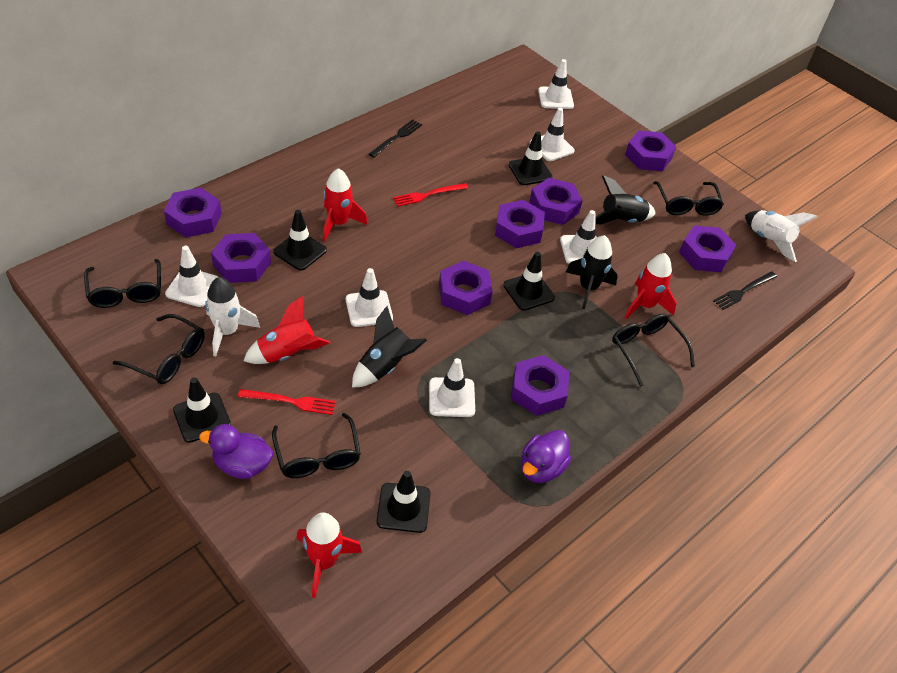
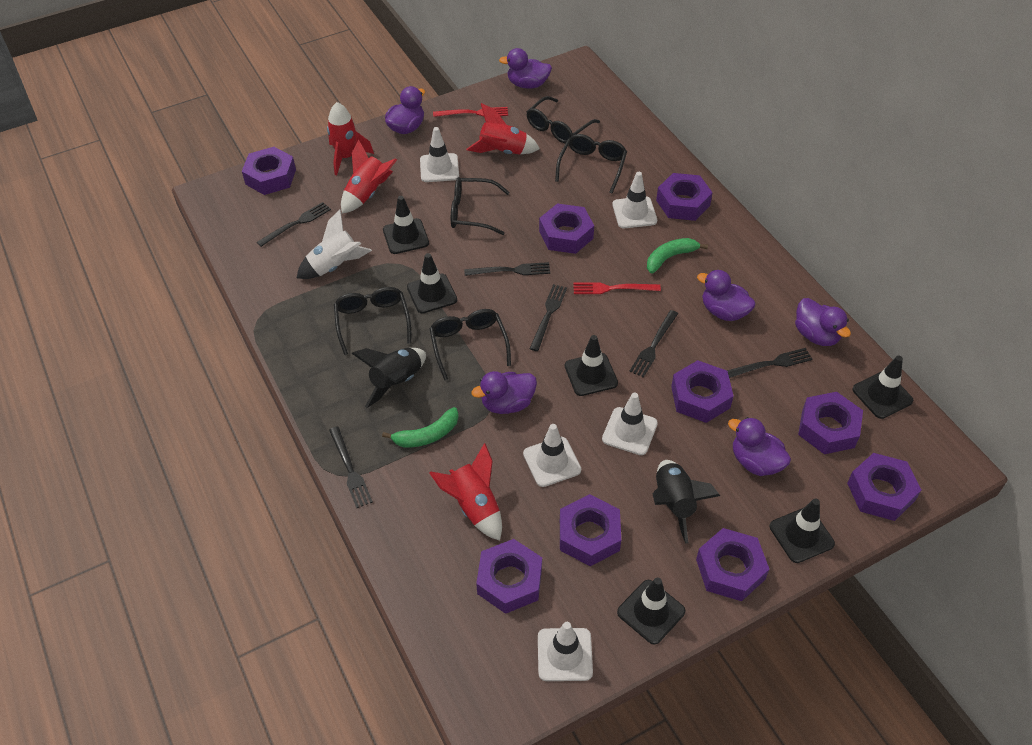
black fork: [369,119,422,157] [713,271,777,310] = 2 -> [257,202,331,247] [329,426,373,508] [464,262,550,276] [530,284,567,351] [629,310,678,378] [727,348,813,378] = 6
black rocket: [352,306,427,388] [566,235,618,309] [595,175,656,224] = 3 -> [351,348,426,408] [653,460,720,544] = 2
black traffic cone: [173,377,231,443] [273,210,327,271] [376,471,431,533] [503,252,555,311] [509,131,553,185] = 5 -> [383,196,429,254] [407,253,457,313] [565,335,618,396] [617,577,685,644] [770,499,835,563] [852,356,913,419] = 6
green banana: none = 0 -> [382,407,459,448] [647,238,708,274] = 2
purple duck: [199,424,273,479] [521,430,571,483] = 2 -> [385,86,425,134] [471,371,537,414] [499,48,552,89] [697,270,756,321] [728,417,791,476] [795,298,851,346] = 6
purple nut: [164,188,222,237] [211,233,271,283] [439,261,493,315] [495,200,545,248] [511,355,569,416] [529,178,583,225] [625,130,676,171] [679,225,736,272] = 8 -> [242,147,296,195] [476,539,542,614] [539,203,594,254] [560,494,621,566] [656,173,713,221] [671,360,734,423] [696,528,769,601] [798,392,863,454] [847,453,921,521] = 9
white rocket: [205,277,260,356] [745,210,818,262] = 2 -> [297,210,372,279] = 1
white traffic cone: [165,246,218,307] [346,268,393,327] [429,358,475,417] [530,107,575,161] [538,59,574,109] [560,210,597,264] = 6 -> [420,127,459,182] [523,424,581,487] [538,622,593,681] [602,393,658,455] [612,172,657,228] = 5

